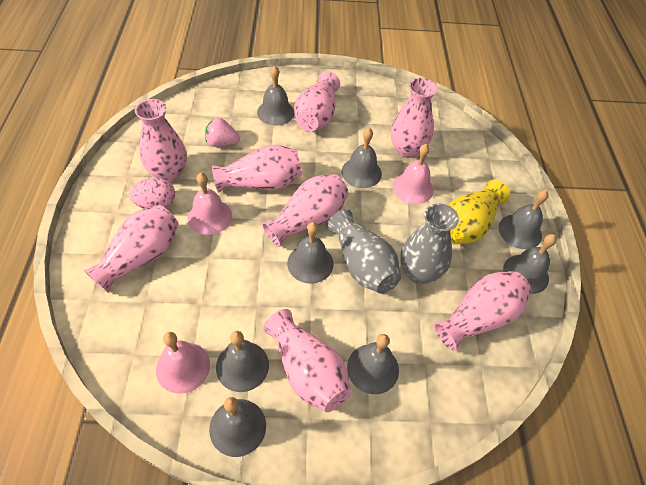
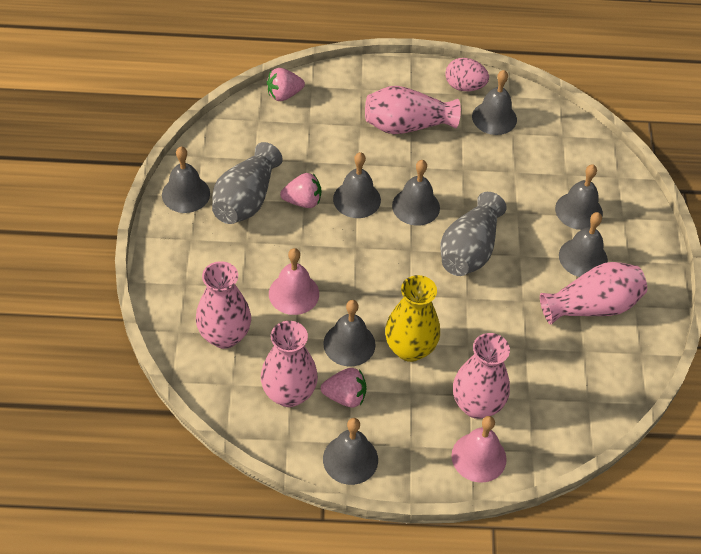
pink bell: [156,332,210,394] [188,173,232,235] [393,144,434,204] = 3 -> [269,248,319,315] [452,416,507,483] = 2
pink strawberry: [205,117,240,147] = 1 -> [267,68,305,101] [280,173,321,208] [321,368,366,407] = 3
pink vase: [83,205,179,293] [135,99,187,182] [212,145,302,193] [262,174,348,247] [263,309,351,412] [294,71,340,132] [391,78,438,158] [434,271,531,351] = 8 -> [196,261,251,349] [261,321,318,407] [365,86,461,134] [453,333,510,419] [540,262,647,325] = 5

